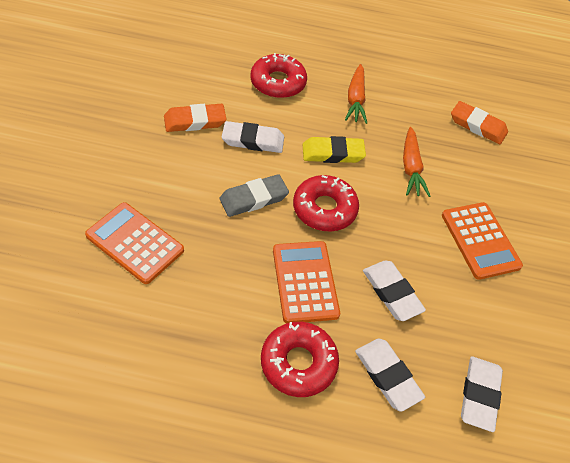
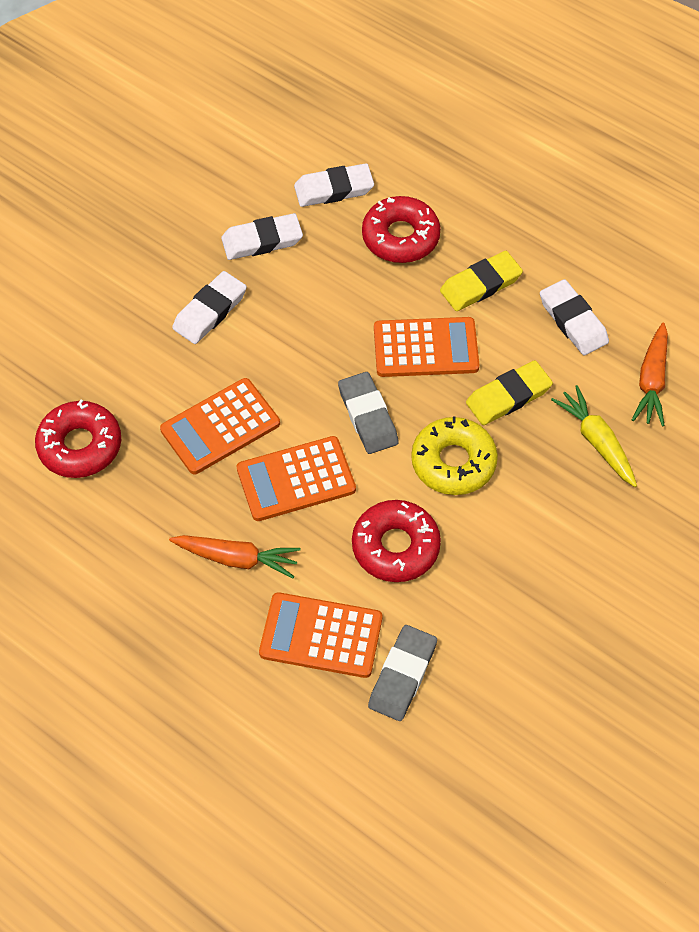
grey eraser: [219,174,289,217] = 1 -> [338,372,399,454] [368,625,437,721] = 2
orange calculator: [85,202,184,284] [273,241,340,323] [442,202,523,280] = 3 -> [160,378,280,474] [237,436,356,521] [259,592,382,678] [374,317,479,377] = 4
orange eraser: [164,104,226,132] [451,101,508,144] = 2 -> none = 0
yellow carrot: none = 0 -> [551,385,637,487] = 1
yellow donut: none = 0 -> [411,416,498,495] = 1
yellow eraser: [303,136,366,163] = 1 -> [440,251,523,311] [466,360,553,425] = 2

